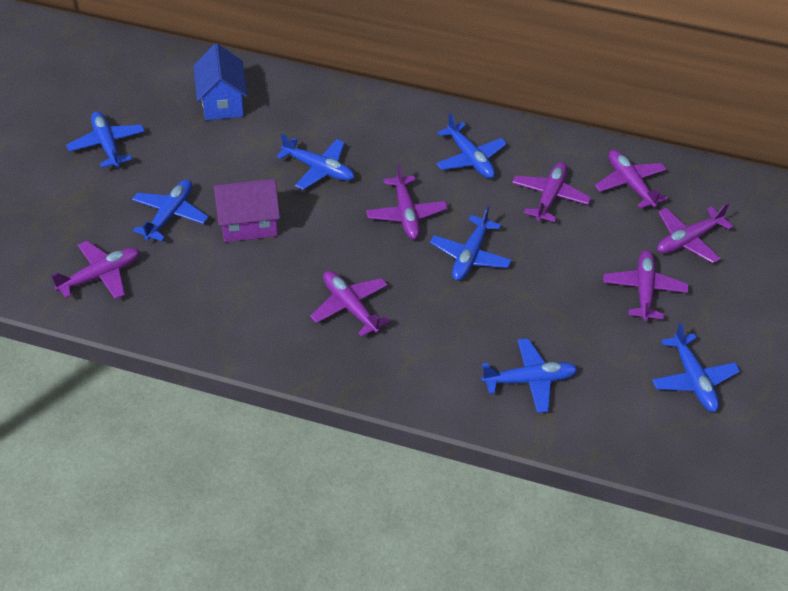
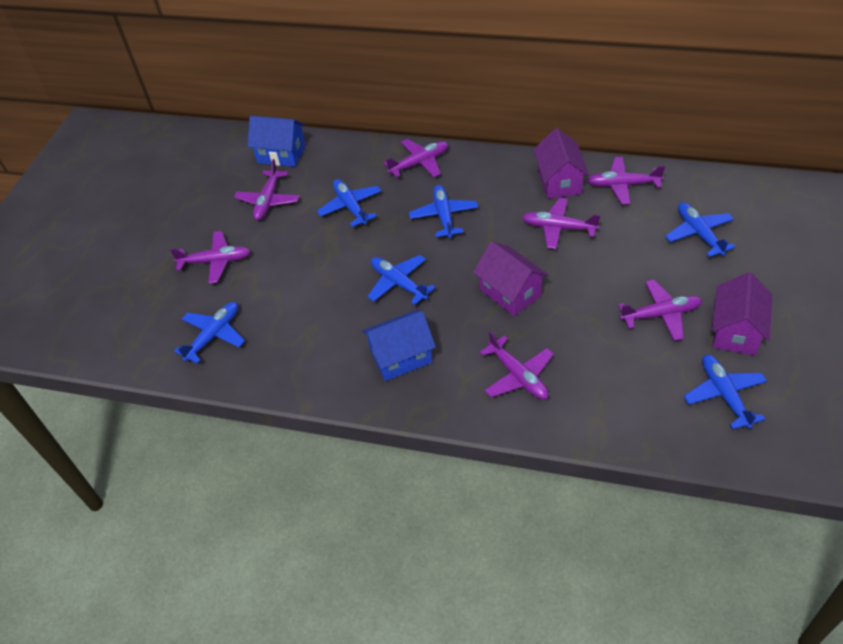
blue house: [193,43,248,120] = 1 -> [248,116,306,167] [362,310,436,381] = 2
blue plane: [66,111,145,168] [132,179,209,241] [276,134,355,190] [430,205,512,281] [436,113,507,179] [481,339,578,413] [652,323,740,412] = 7 -> [174,302,245,364] [317,179,381,227] [367,255,436,305] [409,185,478,238] [665,202,736,257] [684,354,767,429] = 6
purple house: [214,179,280,242] = 1 -> [473,241,548,316] [533,128,589,199] [712,272,772,355] = 3

